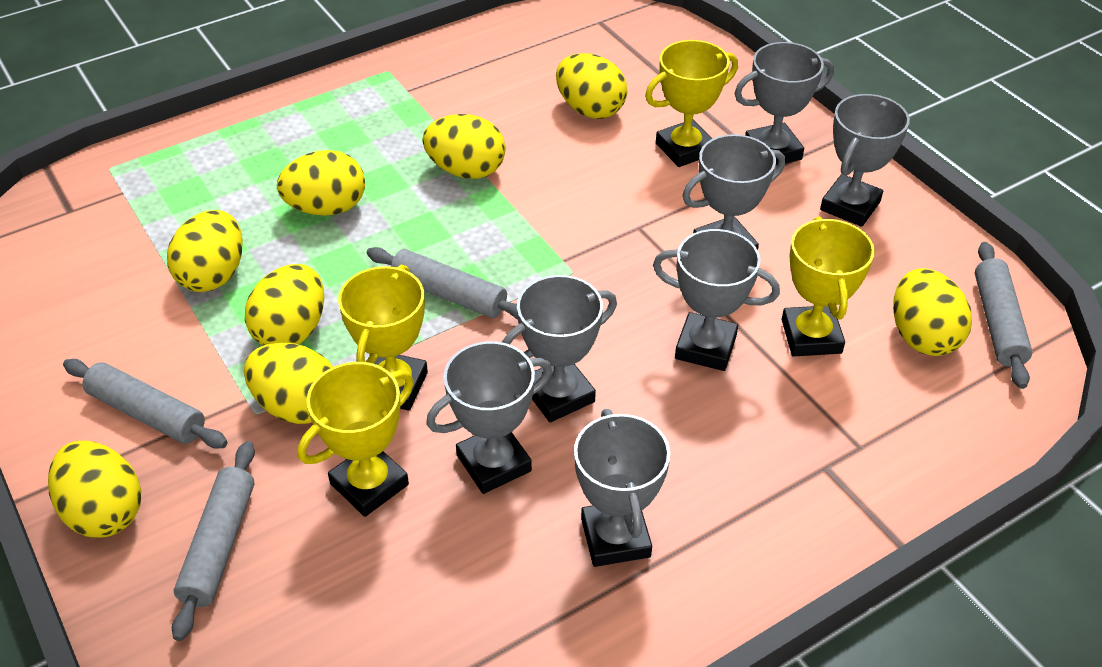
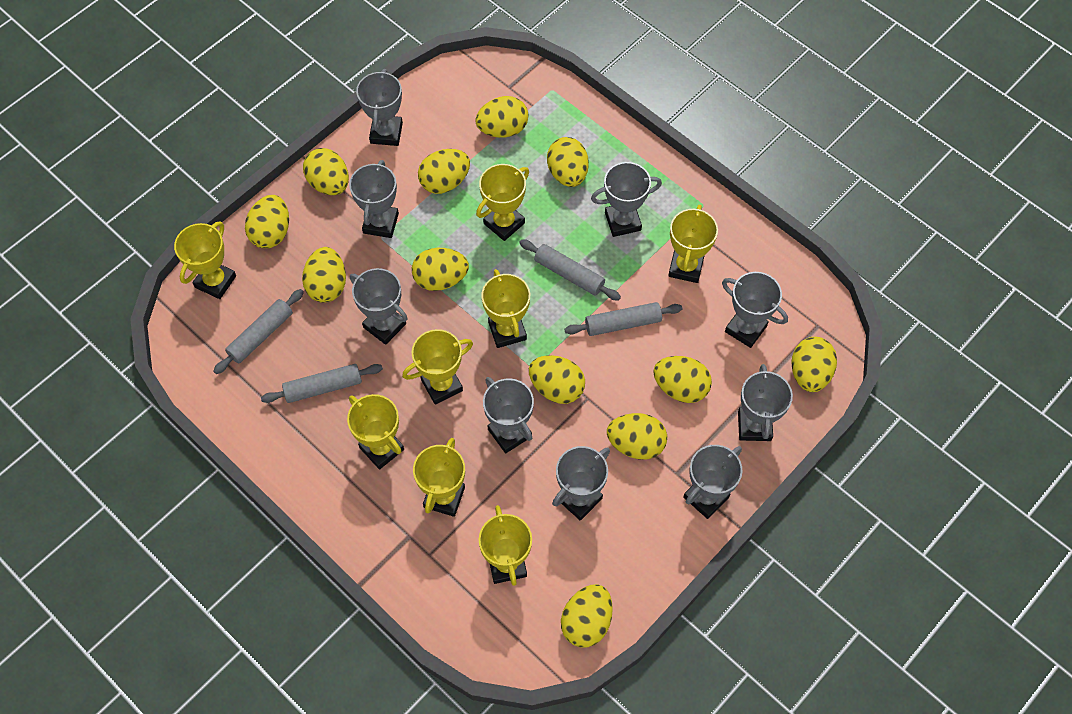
grey trophy: [426,341,552,494] [502,275,617,422] [574,409,670,567] [653,229,780,371] [682,134,785,250] [734,42,834,165] [820,94,910,227] = 7 -> [349,160,399,238] [350,268,408,345] [356,69,403,146] [483,377,534,453] [552,446,610,521] [591,162,662,237] [683,445,743,519] [722,272,788,348] [738,364,793,441] = 9
yellow egg: [48,441,141,538] [167,210,243,292] [244,343,333,424] [245,264,324,346] [277,150,365,216] [422,114,506,179] [556,53,627,119] [893,268,972,356] = 8 -> [245,195,289,248] [302,247,346,303] [303,148,349,195] [412,248,469,291] [418,149,470,194] [475,96,529,138] [529,355,585,404] [547,137,589,187] [561,584,613,647] [607,413,667,460] [653,356,712,403] [791,337,837,392] = 12
yellow trophy: [298,362,414,517] [338,265,428,411] [645,40,738,167] [782,217,875,356] = 4 -> [174,221,236,299] [347,394,404,470] [402,329,473,404] [413,438,465,517] [476,164,529,241] [479,505,532,586] [481,269,530,348] [668,205,718,283] = 8

